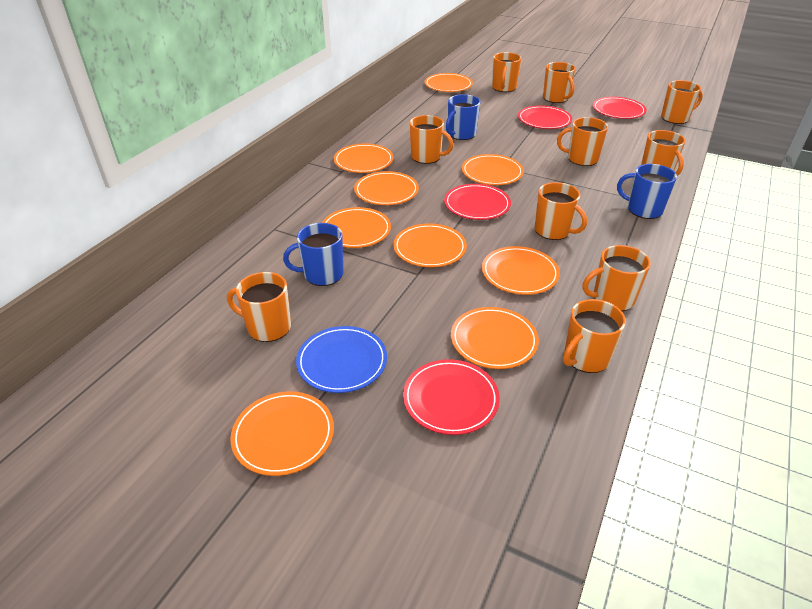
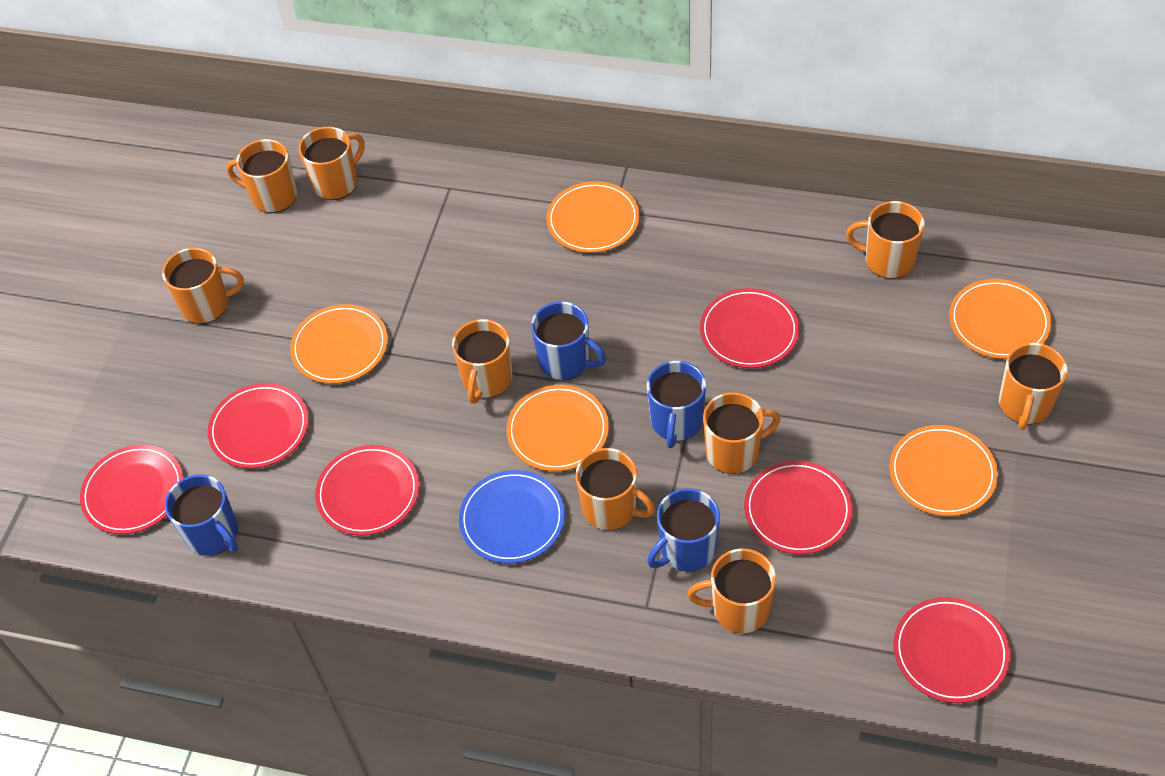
blue mug: [283,223,343,286] [446,94,480,140] [617,164,677,219] = 3 -> [165,474,238,556] [531,302,606,380] [647,361,706,448] [647,488,720,572] = 4
orange mug: [227,272,291,342] [410,115,453,164] [492,52,521,92] [535,182,587,240] [543,62,576,103] [557,117,608,166] [563,299,626,373] [583,245,651,311] [641,130,685,176] [661,80,703,124] = 10 -> [162,248,244,324] [226,139,297,213] [298,127,365,200] [452,319,513,404] [575,448,655,530] [687,548,776,633] [703,392,780,474] [846,201,925,279] [999,343,1068,430] = 9
orange plate: [230,391,334,476] [322,207,391,248] [334,144,394,173] [354,171,419,205] [393,224,467,267] [425,73,473,92] [451,307,539,369] [462,154,524,185] [482,246,560,295] = 9 -> [290,304,388,384] [506,385,609,471] [547,181,639,253] [889,425,998,516] [949,279,1052,359] = 5
red plate: [403,359,500,435] [444,184,511,220] [518,105,572,129] [593,97,647,119] = 4 -> [80,445,183,534] [208,383,309,469] [315,445,419,536] [700,288,799,368] [744,461,853,554] [893,597,1010,703] = 6

